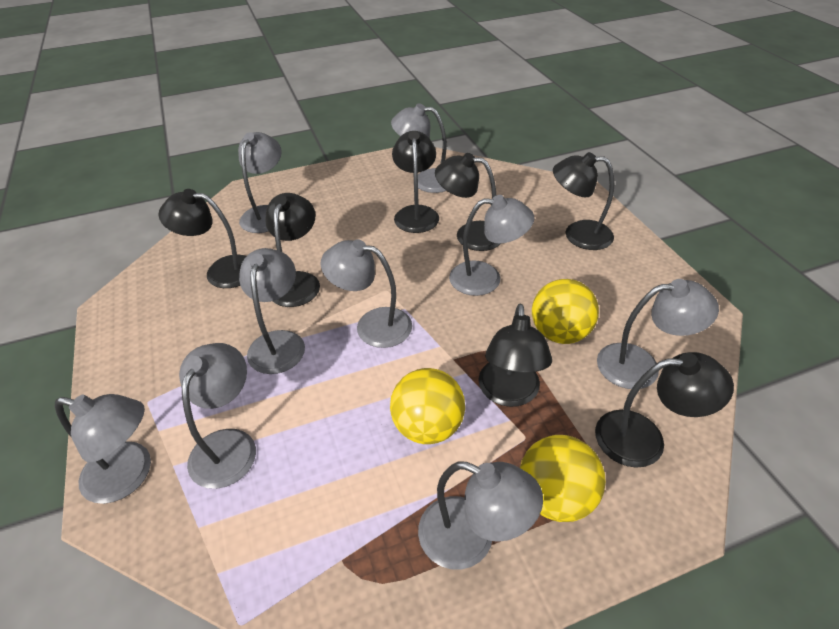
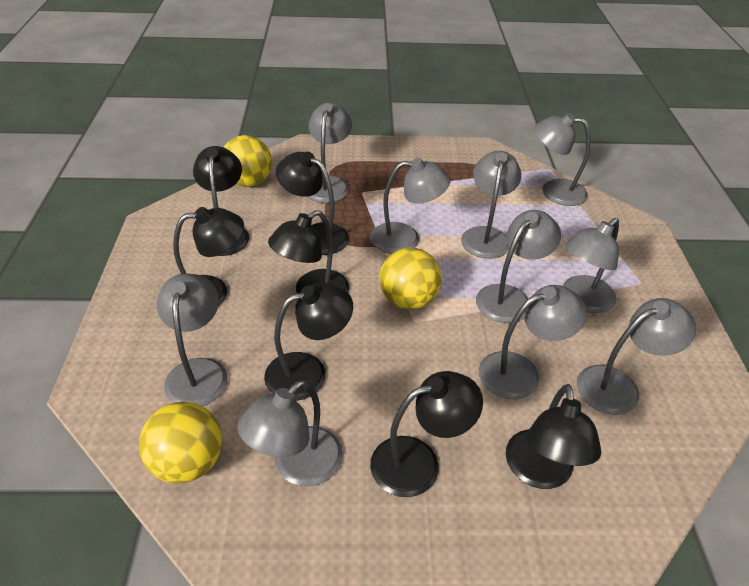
grey lamp: [55,394,151,504] [179,343,256,489] [238,132,281,233] [239,248,305,374] [320,239,412,348] [391,103,447,193] [418,462,543,570] [449,195,534,296] [597,279,719,389] = 9 -> [157,274,227,406] [237,380,343,486] [307,103,352,203] [370,158,451,254] [461,151,521,259] [476,210,561,323] [479,285,587,399] [534,113,591,206] [563,218,619,313] [577,298,696,415] = 10

